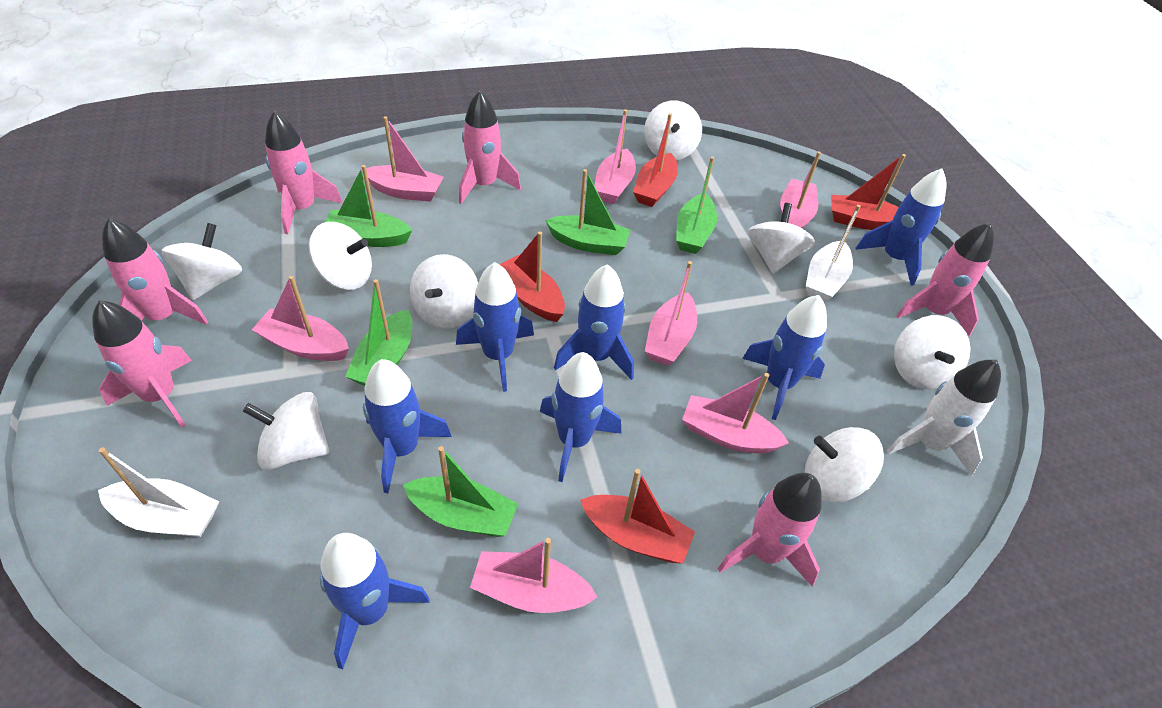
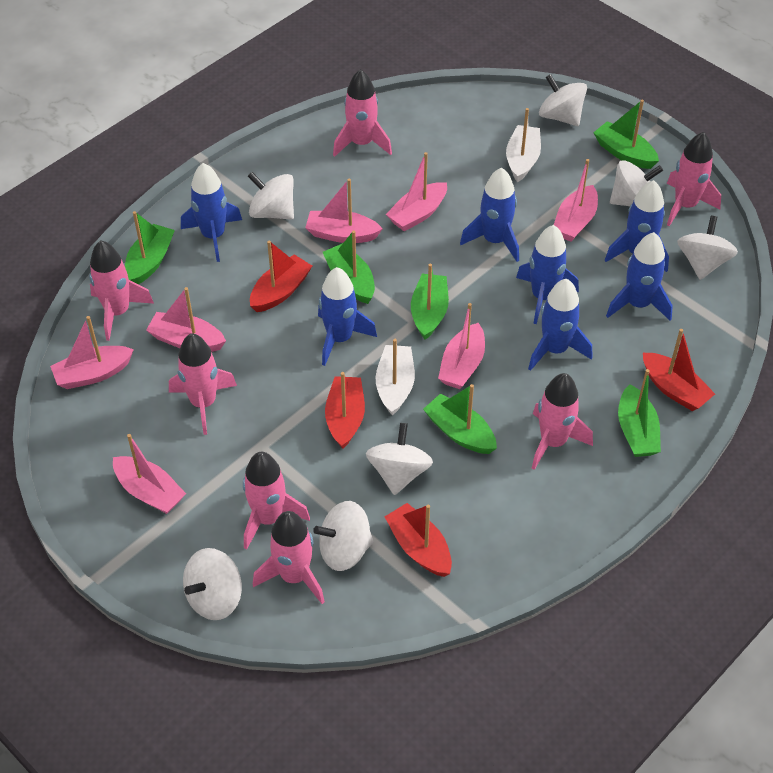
green boat: [325,165,412,247] [345,279,413,386] [403,446,518,537] [545,169,631,255] [676,156,717,254] = 5 -> [125,211,175,284] [323,230,375,304] [411,264,449,340] [423,384,497,454] [593,100,659,169] [618,369,661,457] = 6
pink rocket: [92,300,192,427] [102,218,208,325] [265,111,343,234] [459,91,521,204] [718,473,822,586] [896,223,994,336] = 6 -> [89,240,154,341] [169,333,237,435] [243,452,310,550] [253,511,325,604] [333,69,392,157] [532,373,593,470] [667,132,721,226] = 7
white rocket: [887,360,1001,476] = 1 -> none = 0
white spinning top: [161,223,242,300] [243,392,329,470] [309,222,372,290] [410,254,478,329] [644,100,702,160] [748,203,815,273] [805,427,884,502] [894,315,971,389] = 8 -> [183,548,242,620] [248,172,294,220] [313,501,374,571] [366,423,433,495] [539,74,587,126] [610,160,663,206] [677,216,738,280] = 7

